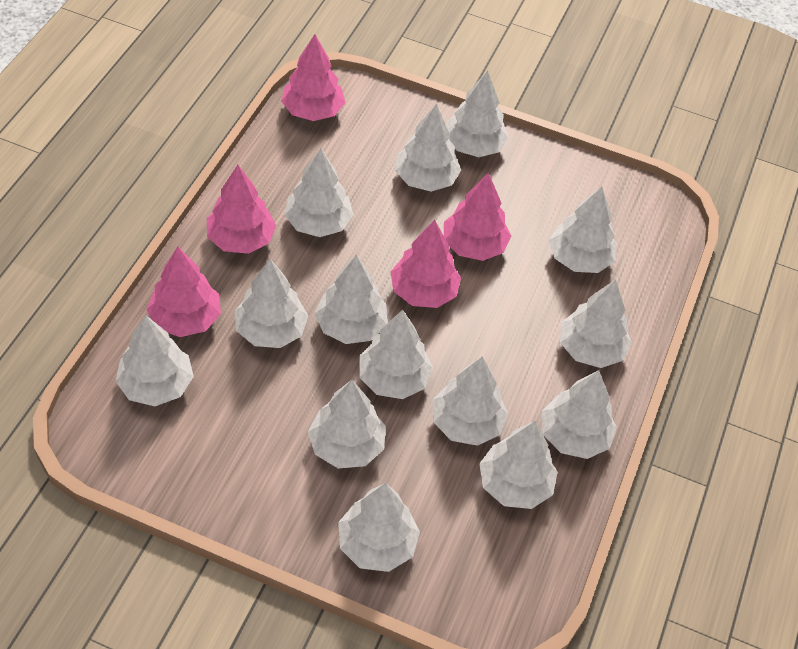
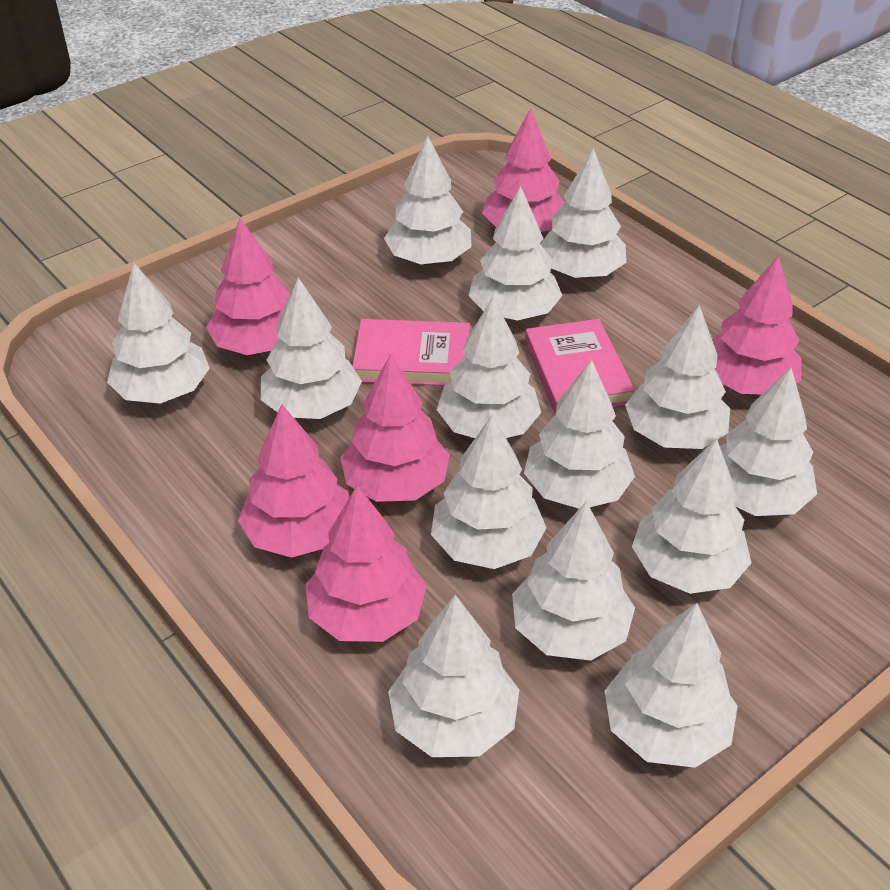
pink book: none = 0 -> [352,319,470,386] [525,319,635,415] = 2
pink tree: [146,246,221,337] [207,165,276,254] [281,34,346,121] [391,220,461,308] [444,173,511,261] = 5 -> [206,218,290,355] [238,404,349,558] [306,486,427,642] [341,354,450,502] [482,108,564,232] [712,255,802,395] = 6

